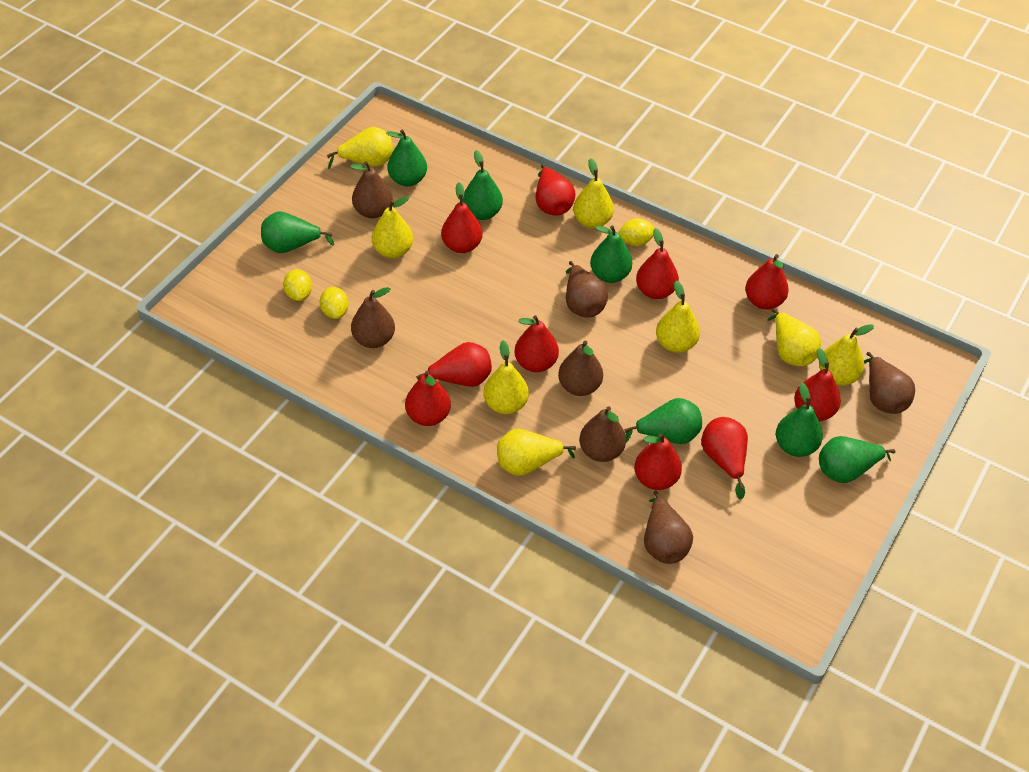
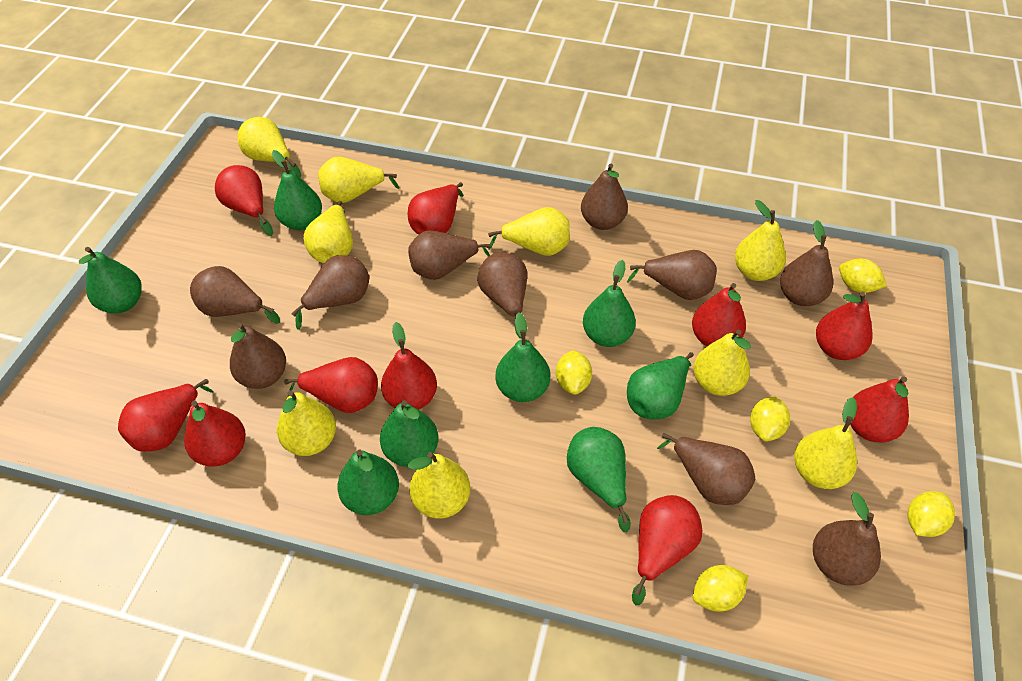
brown pear: [350,162,393,218] [351,287,395,348] [558,341,603,396] [566,261,608,318] [579,407,626,462] [644,490,693,564] [864,352,915,414] = 7 -> [190,266,280,324] [230,323,286,389] [292,255,369,330] [408,230,491,280] [477,252,527,339] [581,163,628,230] [627,250,717,300] [657,433,755,505] [780,220,833,306] [813,492,881,586] = 10
green pear: [261,211,334,253] [386,130,427,186] [462,150,503,220] [590,226,632,283] [624,398,702,444] [776,383,823,457] [819,436,896,483] = 7 -> [79,247,142,313] [272,150,322,230] [337,450,399,515] [380,400,438,467] [495,313,550,402] [567,427,631,532] [583,260,636,347] [627,352,694,419] = 8
yellow lemon: [283,269,312,301] [320,287,349,319] [618,218,655,246] = 3 -> [556,350,592,395] [693,565,748,612] [750,396,790,441] [839,259,887,293] [907,491,955,537] = 5
yellow pear: [327,127,393,169] [372,196,413,258] [484,340,529,414] [497,429,576,476] [573,158,614,228] [656,281,700,353] [767,308,821,366] [819,324,874,386] = 8 -> [237,117,301,178] [277,390,336,456] [303,201,353,263] [318,157,399,203] [408,452,471,519] [488,207,570,256] [694,330,751,396] [735,200,786,281] [794,397,857,489] = 9

